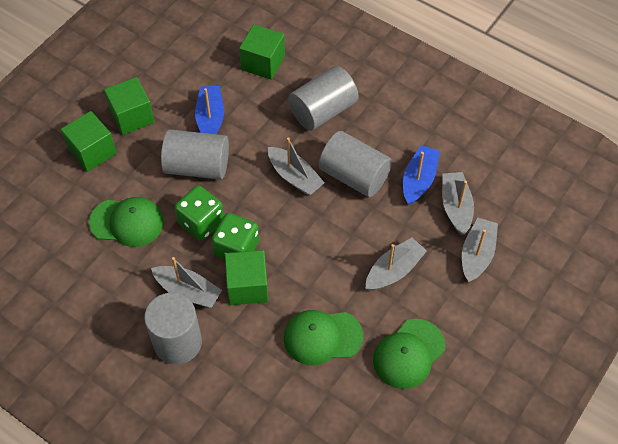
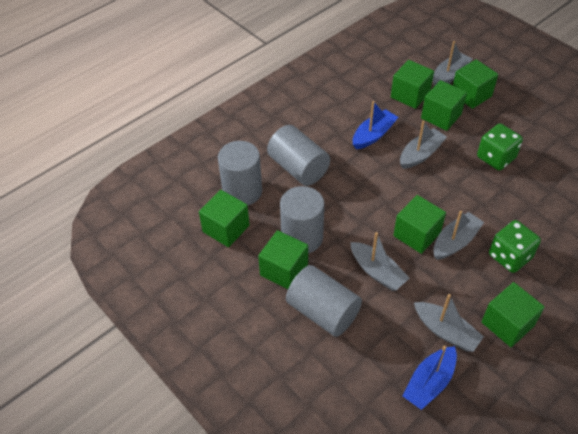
green cap: [89,197,164,247] [284,310,363,365] [373,319,445,389] = 3 -> none = 0
green cube: [61,111,117,172] [104,77,155,135] [225,250,269,305] [239,24,285,80] = 4 -> [199,190,249,247] [258,230,308,289] [391,60,434,109] [393,195,446,254] [421,80,467,131] [453,59,498,109] [482,282,545,347] = 7

